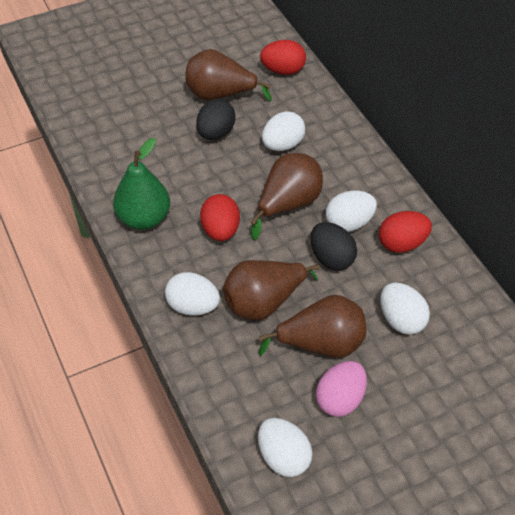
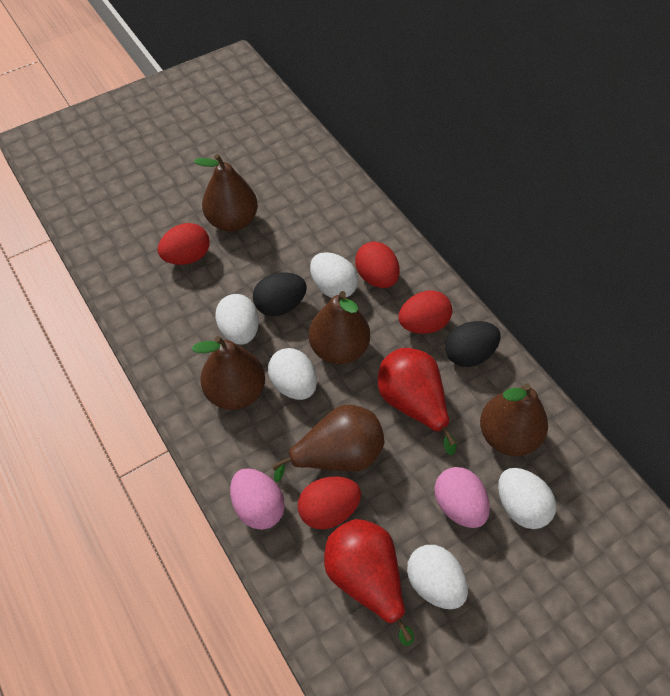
brown pear: [185,49,272,102] [223,260,320,320] [250,153,323,240] [258,295,366,358] = 4 -> [192,336,265,410] [194,154,258,232] [272,405,384,483] [309,291,370,364] [480,383,548,456] = 5
green pear: [113,138,170,230] = 1 -> none = 0
pink egg: [316,361,367,417] = 1 -> [230,468,285,530] [434,467,490,528] = 2
red egg: [200,194,240,241] [260,40,306,75] [379,211,432,253] = 3 -> [158,223,209,265] [298,476,361,530] [355,241,400,288] [398,290,452,334] = 4
red pear: none = 0 -> [324,519,414,646] [378,348,456,455] = 2

